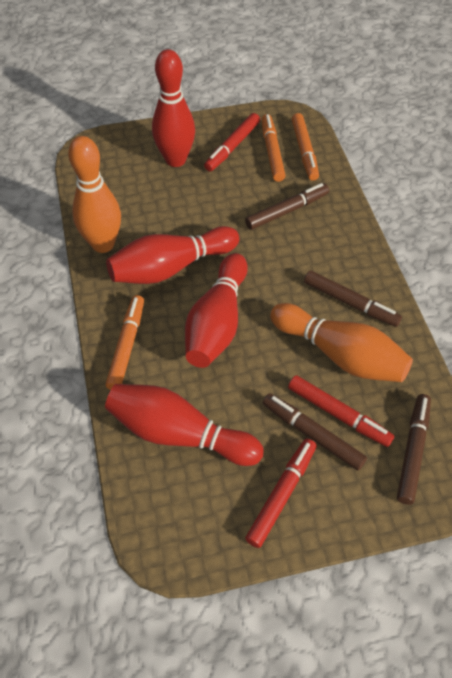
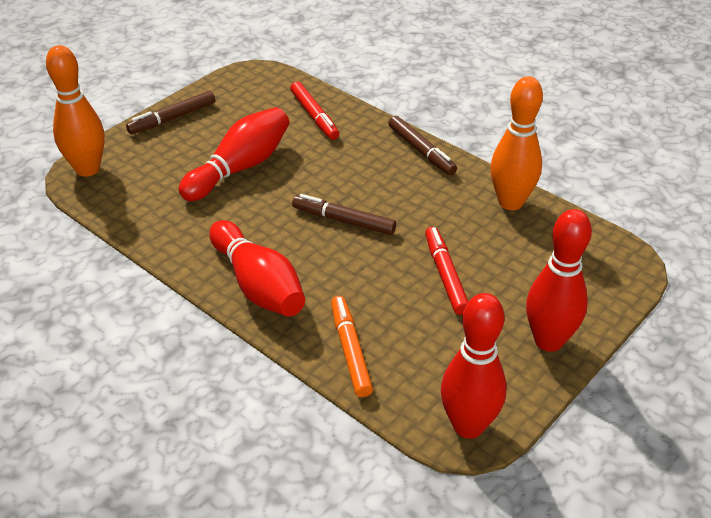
brown marker: [245,183,329,230] [263,393,367,471] [304,271,402,327] [397,394,431,505] = 4 -> [126,91,215,134] [292,194,396,235] [388,116,457,175] = 3
orange marker: [106,295,144,390] [262,114,286,182] [292,113,319,181] = 3 -> [331,296,373,397] = 1
red marker: [204,113,260,171] [245,439,316,548] [288,375,394,447] = 3 -> [290,82,339,140] [425,227,469,315] = 2

